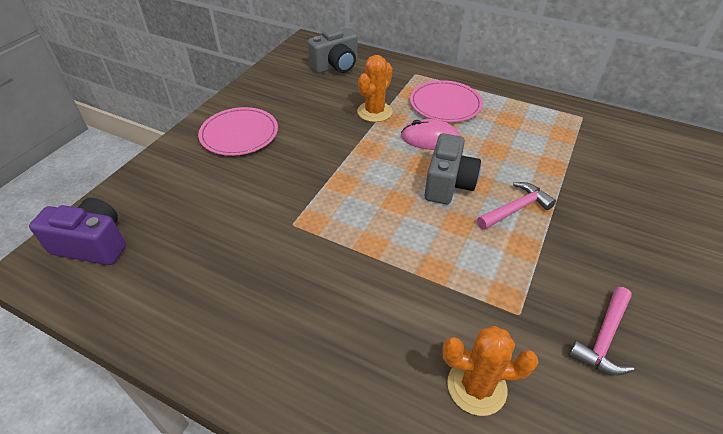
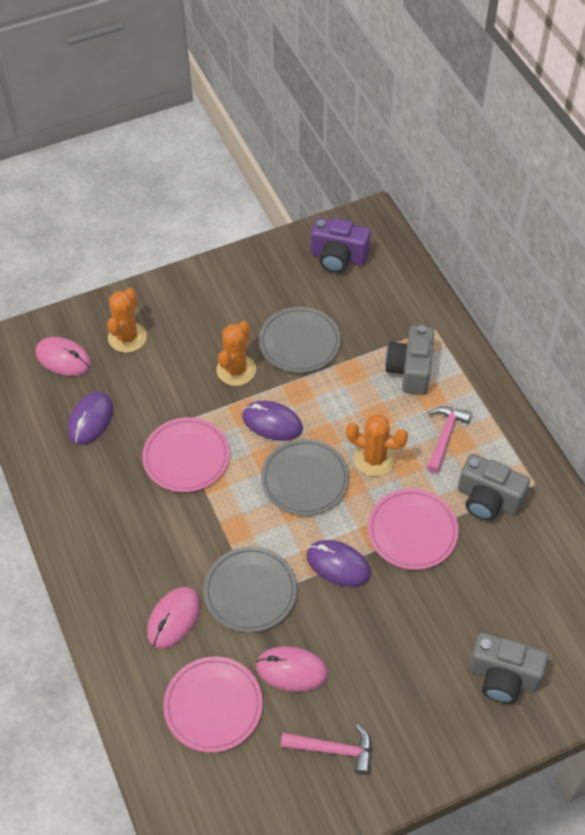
grey camera: [308,27,358,73] [425,133,481,204] = 2 -> [385,325,435,395] [458,454,530,521] [469,632,548,704] = 3
grey plate: none = 0 -> [204,546,297,633] [259,307,341,373] [261,439,349,516] = 3
orange cactus: [357,55,393,122] [442,326,539,416] = 2 -> [107,288,147,353] [216,321,256,386] [346,414,408,476] = 3
pink mouse: [401,119,460,150] = 1 -> [36,337,91,376] [147,587,201,649] [256,646,328,692] = 3
pink plate: [198,107,278,156] [410,80,483,122] = 2 -> [142,417,230,492] [164,657,263,753] [368,489,459,570] = 3
purple mouse: none = 0 -> [68,392,113,445] [242,401,303,441] [306,540,371,587] = 3

